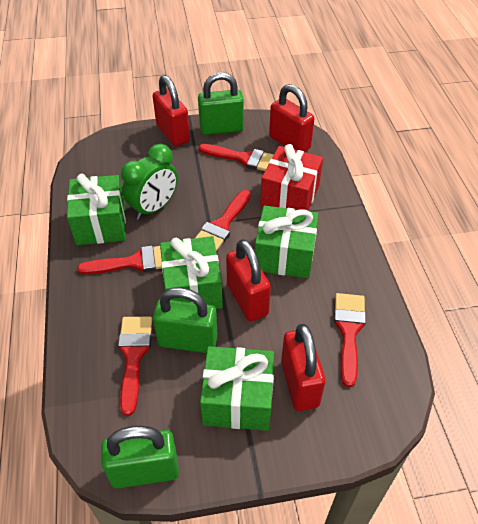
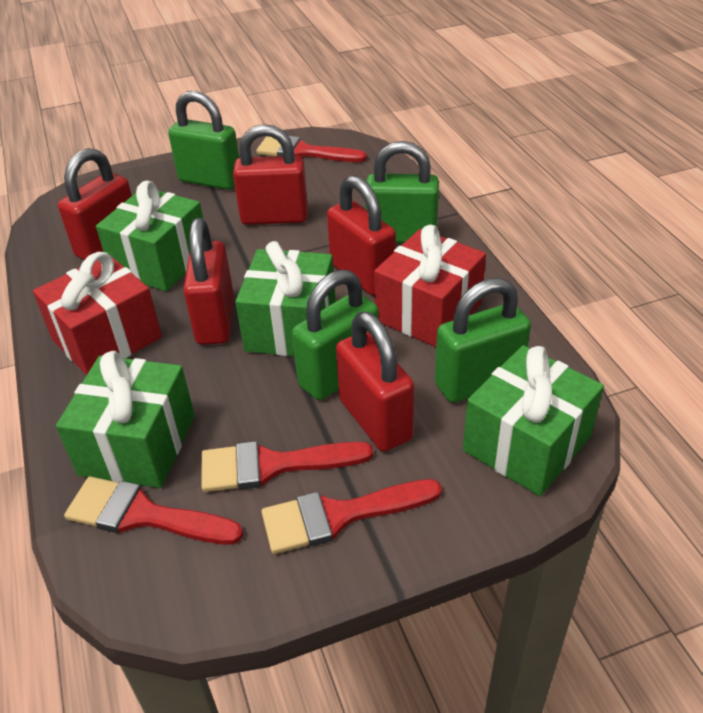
green clock: [121,144,177,220] = 1 -> none = 0
green padlock: [101,426,179,488] [153,288,218,353] [198,72,244,135] = 3 -> [168,91,239,190] [292,270,379,400] [365,141,439,243] [435,278,531,403] = 4
red brush: [77,246,162,274] [118,316,152,416] [194,190,251,251] [199,144,274,171] [334,293,366,387] = 5 -> [64,477,243,545] [201,441,373,492] [256,136,367,162] [261,479,442,554] = 4
red gift: [260,144,323,211] = 1 -> [33,252,162,375] [374,225,486,347] = 2
red padlock: [153,75,190,146] [226,239,271,321] [269,84,315,152] [281,324,326,411] = 4 -> [58,148,132,260] [183,218,234,345] [233,124,308,225] [327,175,396,295] [336,312,414,452] = 5

